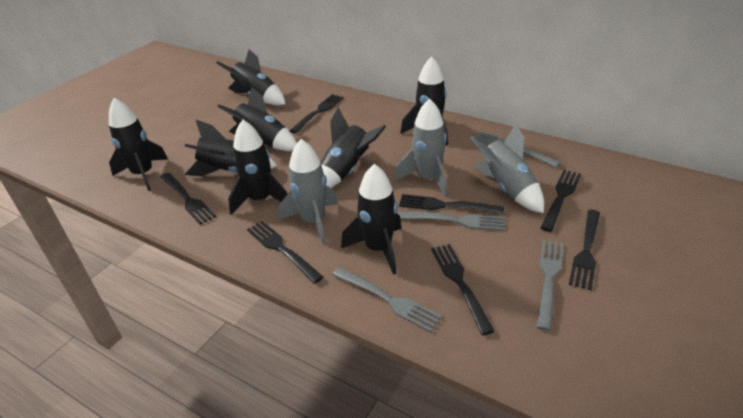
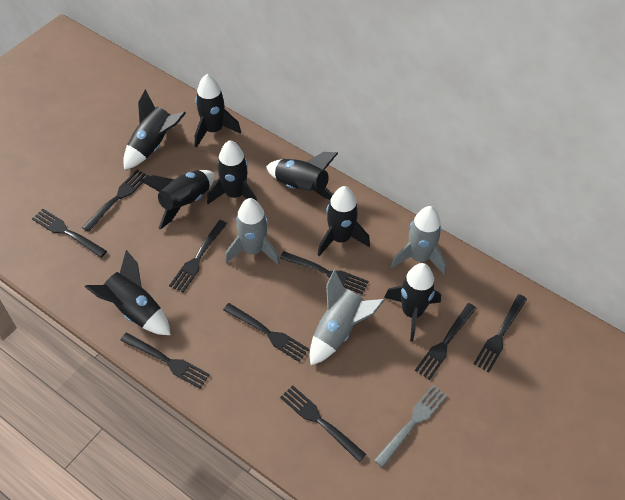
black fork: [161,173,216,225] [247,221,323,284] [290,94,344,134] [399,194,504,214] [431,244,495,335] [540,170,581,232] [569,210,600,290] = 7 -> [32,209,107,258] [82,170,149,232] [120,333,210,389] [169,220,227,292] [223,303,309,362] [280,251,369,295] [280,385,367,462] [415,303,477,380] [474,294,527,372] = 9
grey fork: [332,267,442,333] [398,211,505,231] [474,131,561,168] [537,240,563,331] = 4 -> [374,385,447,467] = 1

